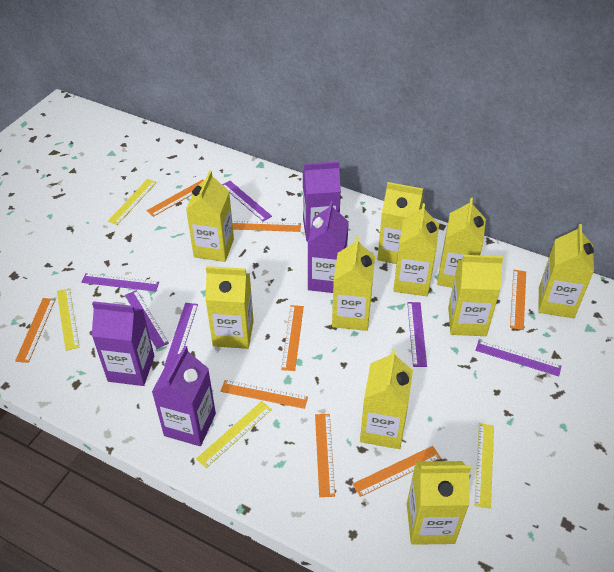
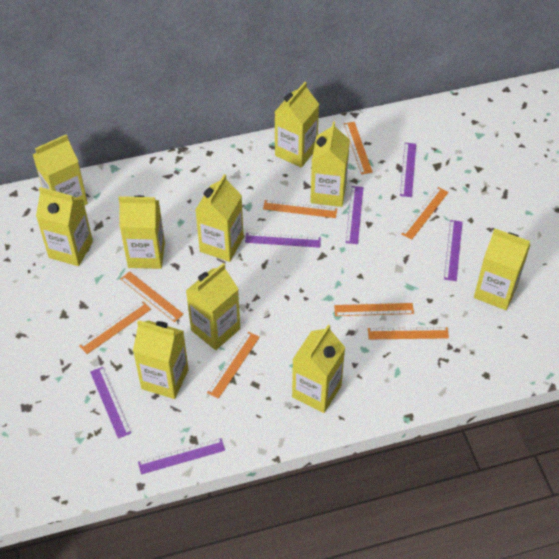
purple carton: [92,301,154,386] [152,346,216,446] [303,161,341,242] [308,201,349,293] = 4 -> none = 0
yellow ruler: [57,288,79,351] [108,179,157,225] [196,401,272,468] [475,423,494,509] = 4 -> none = 0

